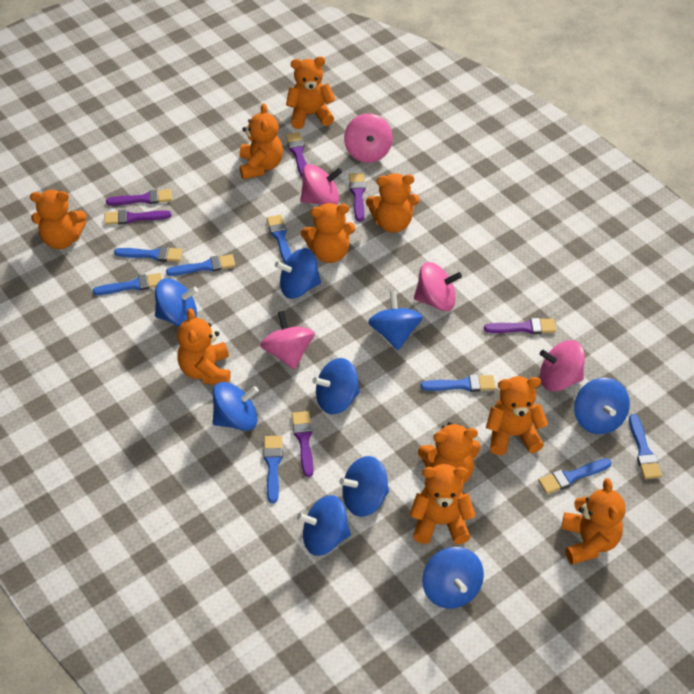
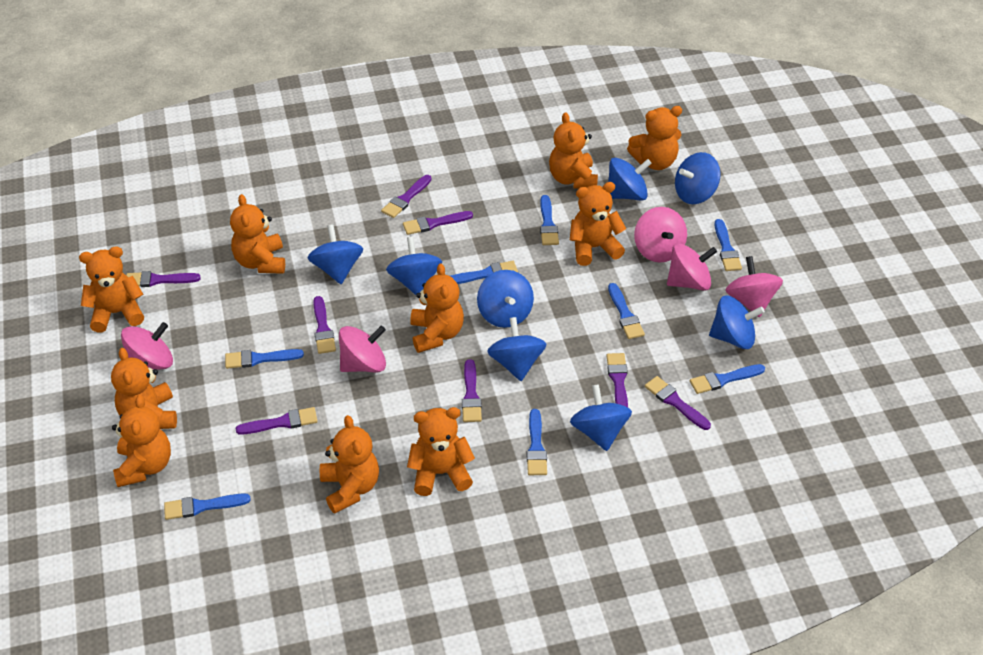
blue spinning top: [155,279,198,326] [213,382,259,431] [275,248,321,299] [297,495,351,556] [312,358,360,415] [339,456,389,517] [368,291,423,350] [422,547,484,609] [574,377,630,434] = 9 -> [308,224,363,284] [386,236,442,295] [477,270,534,328] [487,317,546,381] [570,384,632,451] [608,158,652,201] [675,152,721,204] [709,295,765,349] = 8
purple brush: [104,210,171,225] [106,189,172,205] [286,132,307,178] [292,411,314,477] [349,173,366,222] [484,318,556,334] = 6 -> [126,271,201,287] [235,407,318,434] [313,296,336,354] [381,175,432,218] [403,211,473,235] [462,359,482,422] [606,353,628,407] [645,376,711,430] = 8

